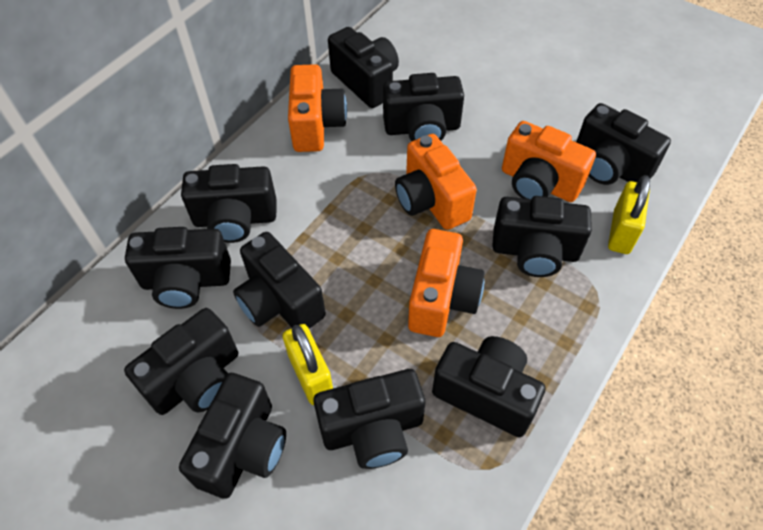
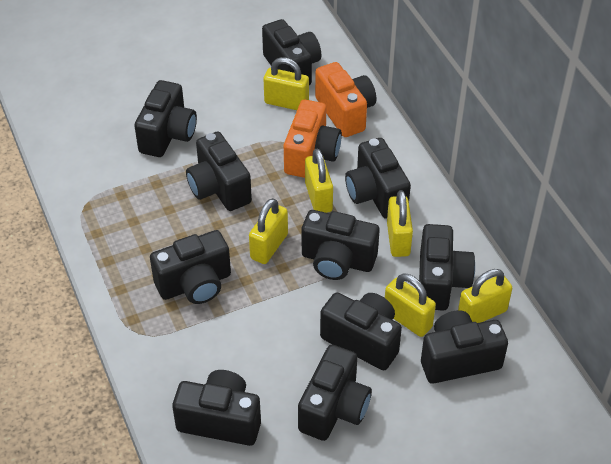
orange camera: [288,64,347,152] [395,134,477,230] [408,229,485,337] [502,121,596,202] = 4 -> [284,100,342,178] [315,62,376,137] = 2
yellow padlock: [283,324,333,405] [608,175,650,254] = 2 -> [249,198,288,264] [264,57,309,110] [305,148,333,213] [385,273,436,337] [387,190,413,257] [458,269,512,323] = 6

